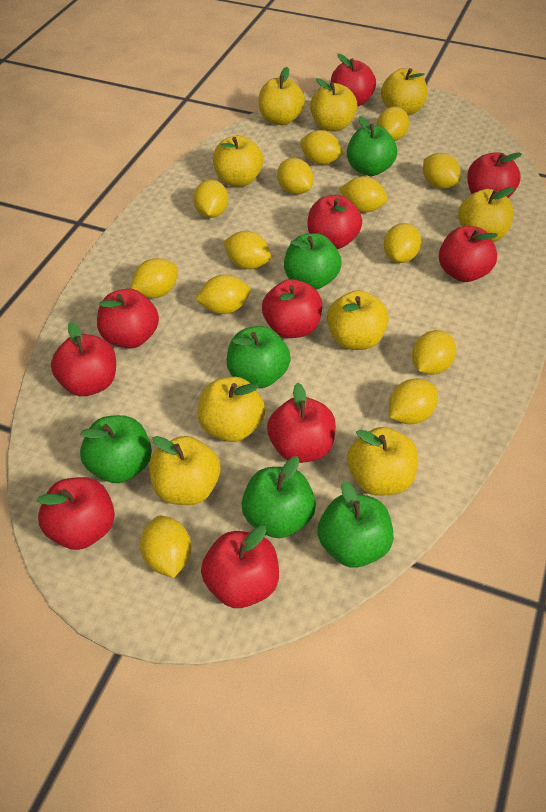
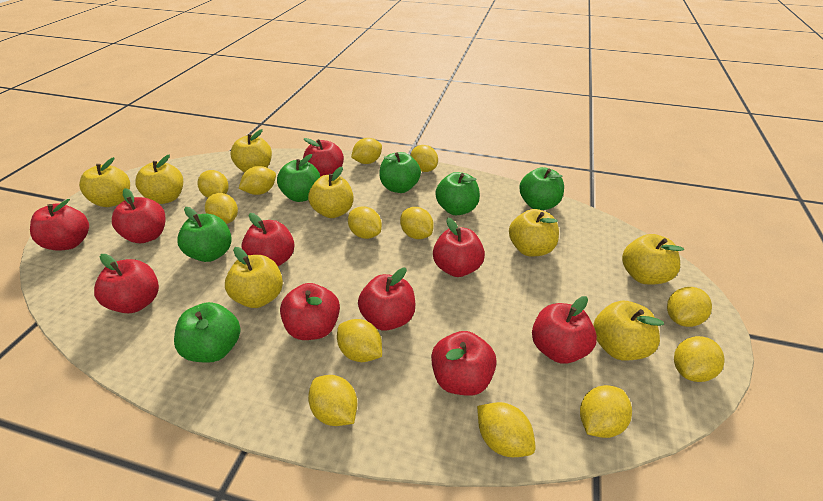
yellow apple: [149,436,221,505] [198,377,265,442] [213,135,263,187] [259,67,305,125] [310,78,358,132] [327,290,389,350] [347,427,418,496] [381,68,427,115] [458,187,514,242] = 9 -> [79,157,130,207] [135,155,183,204] [225,247,283,308] [230,129,272,172] [308,167,354,218] [509,209,559,257] [593,301,664,361] [622,234,684,284] = 8

